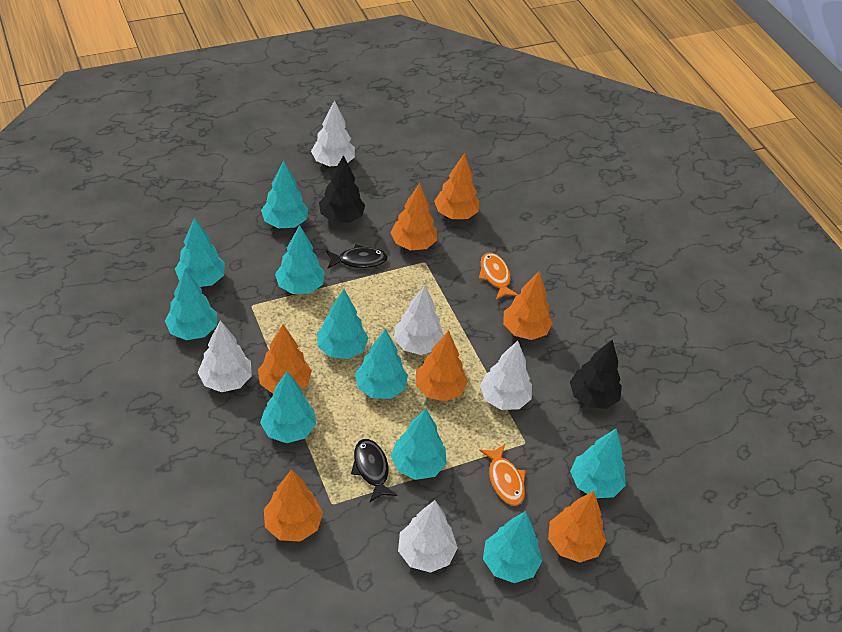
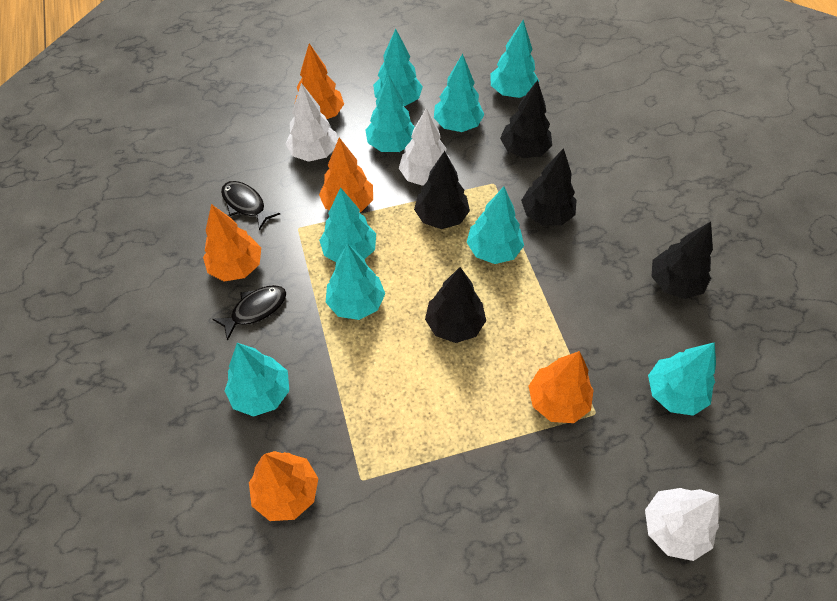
black tree: [319,155,365,223] [570,340,622,409] = 2 -> [414,151,470,229] [425,267,486,343] [500,80,552,158] [521,148,576,225] [652,222,713,299] = 5
orange fish: [479,253,518,300] [479,444,526,506] = 2 -> none = 0
orange tree: [258,324,312,393] [264,469,323,542] [390,183,437,250] [416,331,468,401] [434,153,479,219] [503,271,553,340] [548,491,606,562] = 7 -> [203,204,261,282] [249,451,319,521] [295,43,344,119] [319,138,373,212] [529,351,593,423] = 5
turquoise tree: [165,269,217,340] [175,217,225,287] [260,371,316,443] [261,161,308,228] [275,225,325,294] [317,289,368,359] [355,328,408,399] [391,408,447,480] [483,511,542,583] [570,429,626,498] = 10 -> [225,343,289,417] [319,187,376,262] [326,243,385,320] [366,74,415,152] [373,29,423,106] [434,53,484,132] [467,187,524,264] [490,20,539,98] [648,342,716,416] = 9
white tree: [198,320,252,392] [311,100,355,167] [394,285,444,355] [398,500,458,573] [480,341,532,410] = 5 -> [286,83,337,162] [399,108,450,186] [645,488,720,561] = 3

